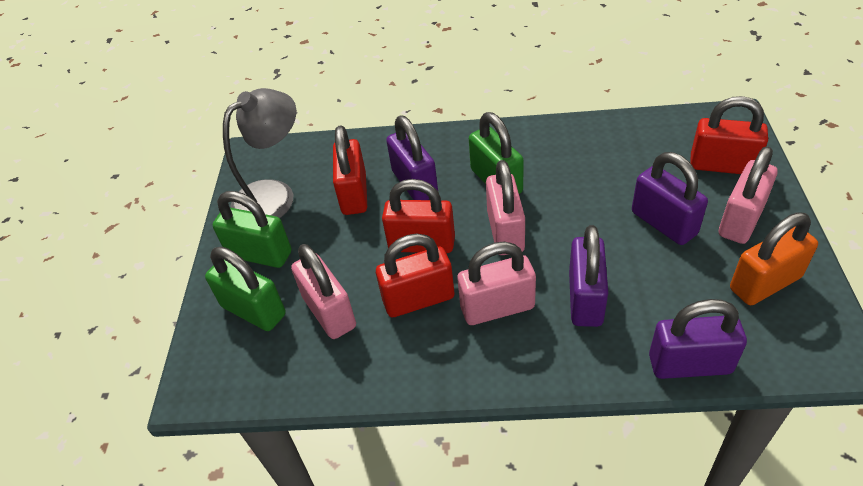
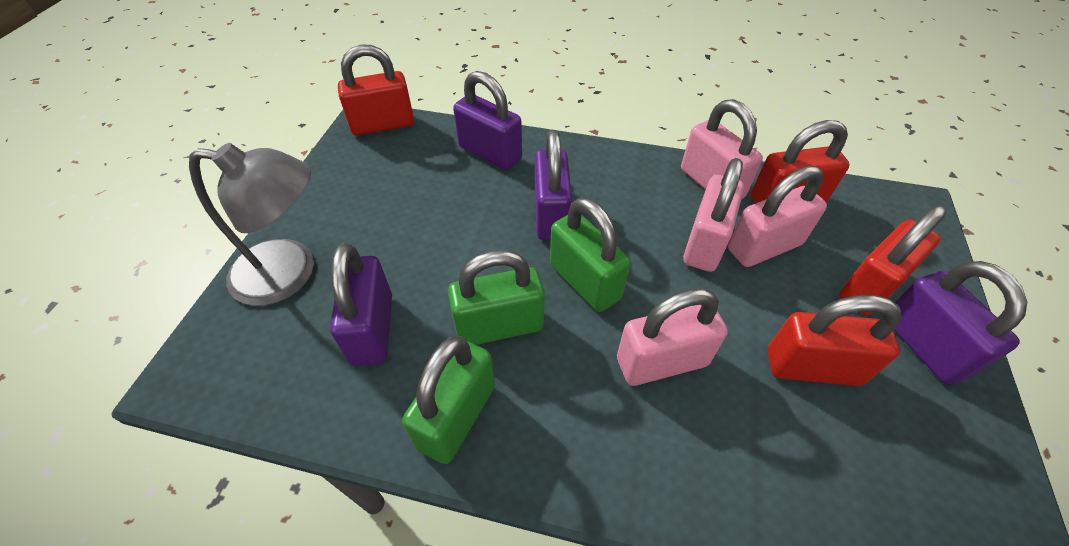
orange padlock: [730,212,818,305] = 1 -> none = 0

